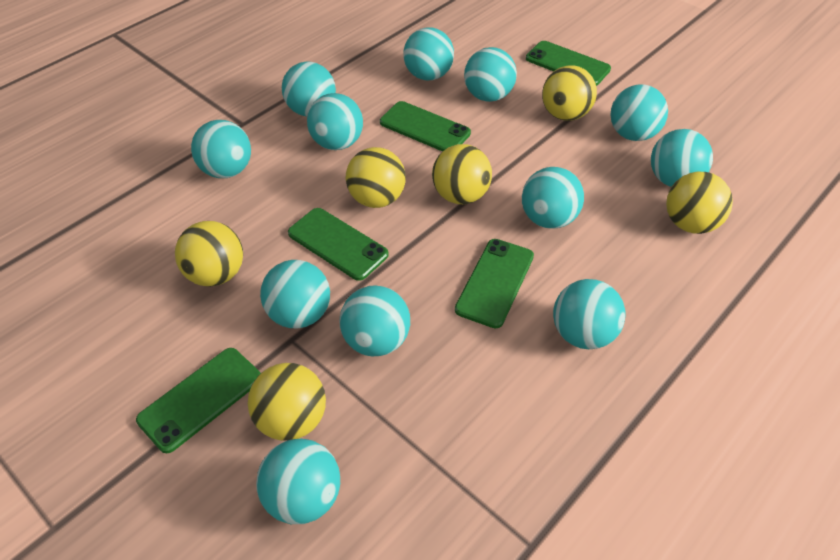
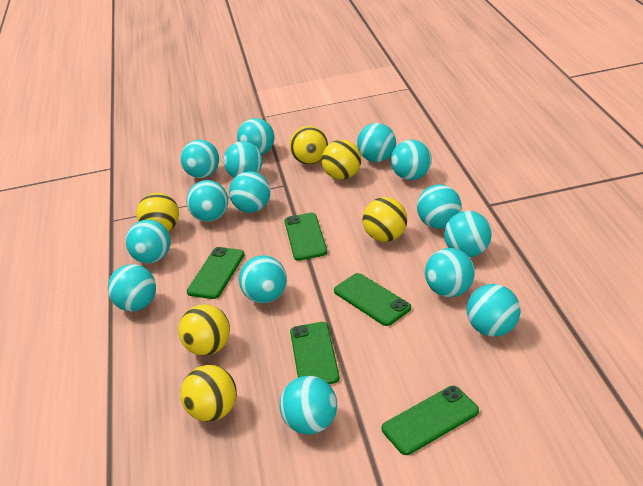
turquoise ball: [191,120,251,178] [256,439,340,524] [260,260,330,328] [282,61,336,116] [307,93,363,150] [340,285,410,356] [403,27,454,80] [464,47,517,102] [522,167,584,229] [553,279,626,349] [610,84,668,141] [651,129,713,187] = 12 -> [108,264,156,311] [126,220,170,263] [180,140,219,178] [186,180,228,222] [223,141,263,178] [229,171,270,213] [237,118,274,155] [239,255,287,303] [280,376,337,435] [357,123,396,162] [391,139,432,180] [417,184,462,229] [425,248,475,297] [444,211,492,257] [467,284,520,337] = 15

